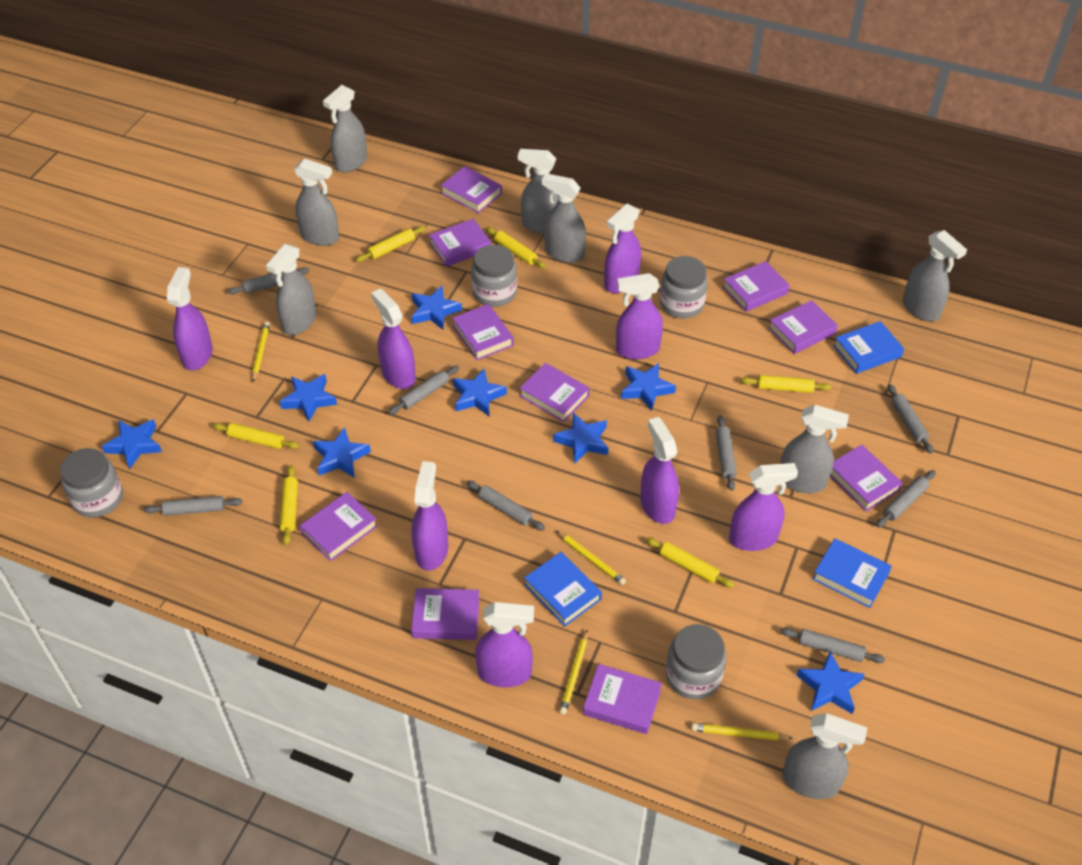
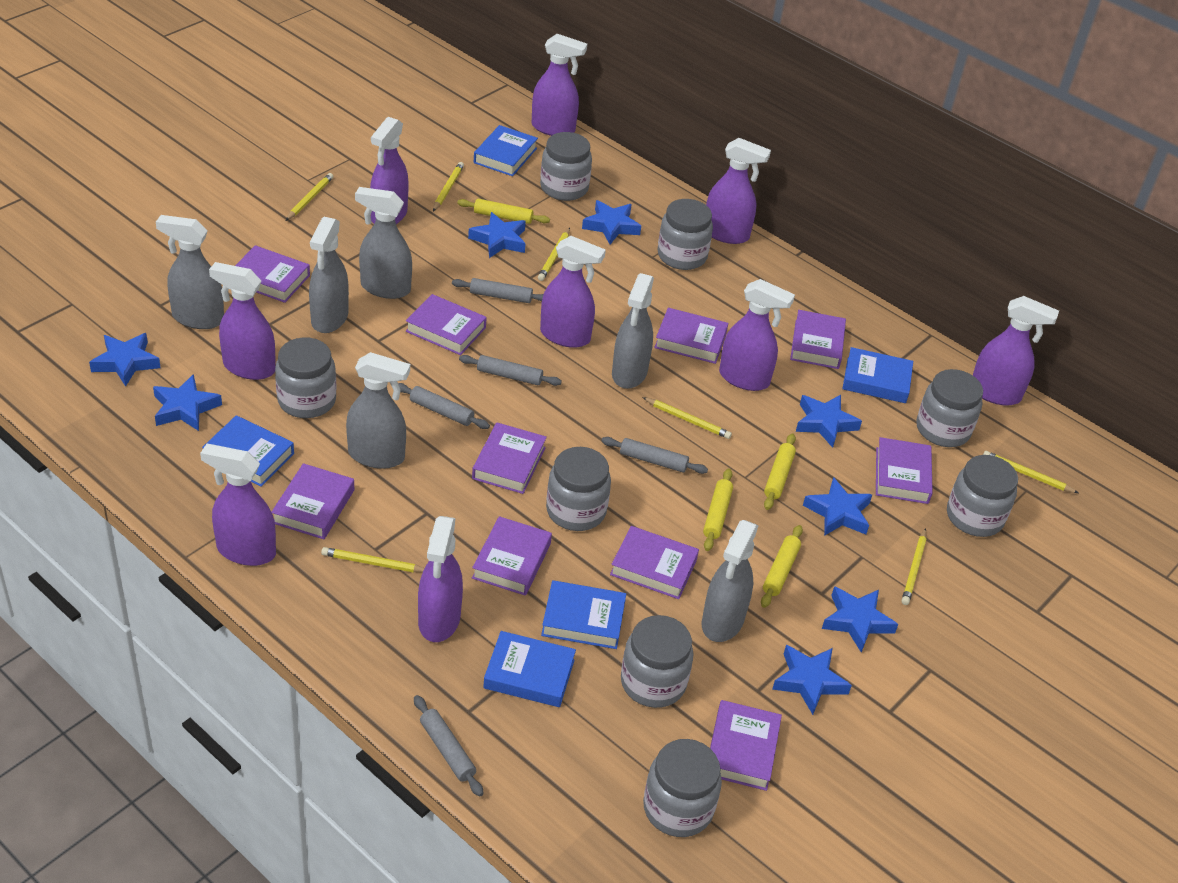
blue book: [524,552,602,626] [812,538,892,608] [833,321,904,374] = 3 -> [202,415,294,487] [474,125,538,176] [483,631,576,707] [541,580,626,649] [842,347,913,403] = 5
grey jar: [60,448,123,518] [471,245,517,307] [660,256,708,318] [666,624,726,699] = 4 -> [275,337,337,418] [540,132,592,201] [546,447,611,531] [621,615,693,708] [643,739,722,837] [657,199,713,270] [916,369,983,447] [947,455,1018,537] = 8
grey rolling pin: [144,496,242,516] [228,267,309,295] [388,365,459,415] [467,481,545,531] [716,415,737,491] [781,628,885,663] [876,470,936,527] [888,384,933,454] = 8 -> [398,383,490,429] [414,695,484,797] [452,278,543,303] [459,355,562,386] [601,437,708,474] = 5
grey spray bottle: [266,244,316,335] [294,158,339,246] [323,85,367,173] [518,149,558,234] [542,173,586,263] [780,405,849,493] [783,713,867,799] [903,230,967,321] = 8 -> [156,215,224,329] [309,217,349,333] [346,352,410,469] [355,187,412,299] [612,273,654,389] [702,520,759,642] = 6
purple spray bottle: [167,267,213,371] [371,289,416,389] [412,461,448,571] [475,602,534,687] [604,204,641,293] [616,273,663,359] [640,417,679,524] [729,463,798,551] = 8 -> [200,444,276,566] [209,262,276,380] [370,117,409,224] [418,516,463,642] [532,34,587,136] [540,236,606,348] [706,138,771,244] [719,279,795,391] [973,296,1059,406] = 9
yellow pencil: [252,321,270,382] [556,531,626,585] [559,630,588,715] [691,723,792,741] = 4 -> [286,173,334,221] [321,547,424,573] [433,162,464,211] [538,228,570,281] [642,397,732,439] [902,528,927,605] [983,451,1078,493] = 7
yellow rolling pin: [213,423,299,449] [280,465,298,545] [356,226,426,262] [486,227,546,269] [646,537,734,588] [741,375,831,393] = 6 -> [457,199,550,224] [703,469,733,551] [761,525,803,608] [764,433,796,510] = 4

